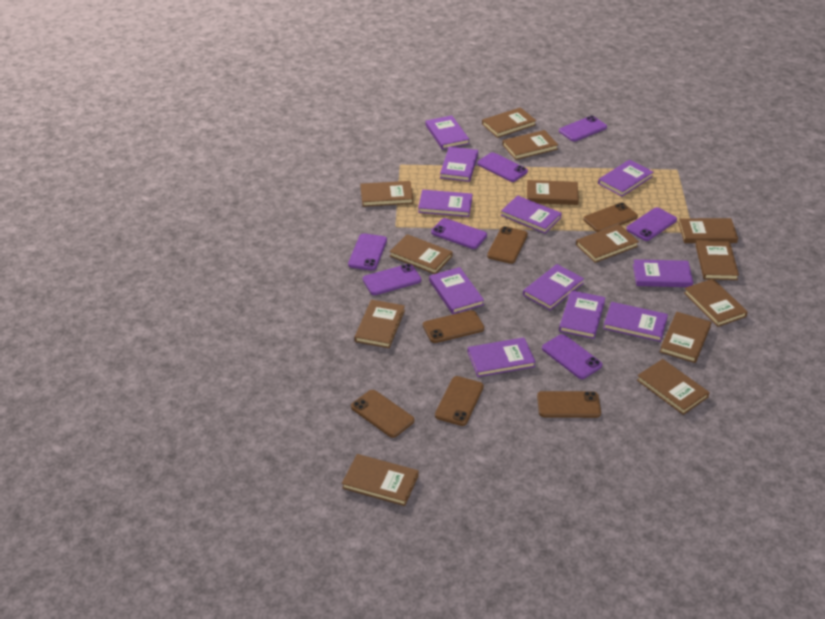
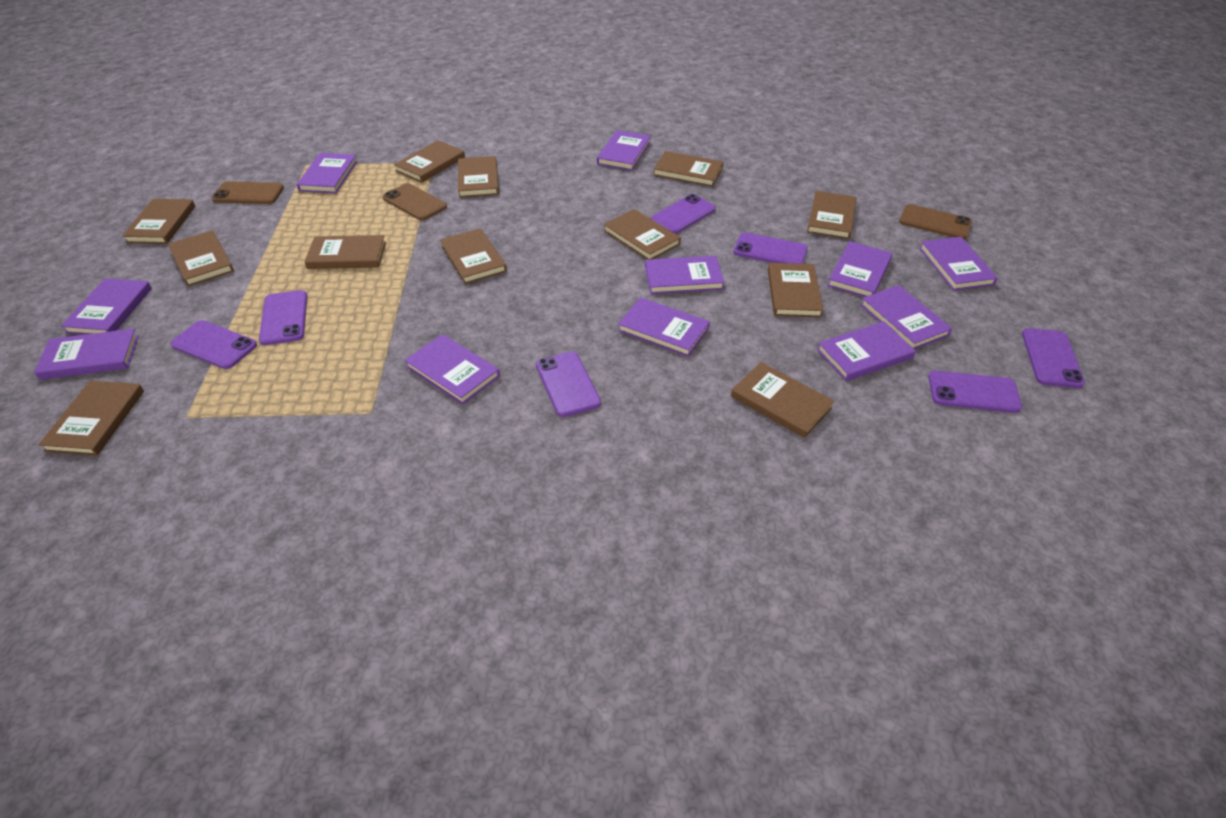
brown book: [342,454,419,506] [354,300,405,348] [360,181,413,207] [389,234,453,274] [482,107,536,138] [502,130,558,160] [527,180,579,205] [576,224,639,263] [637,359,710,415] [660,312,711,363] [678,218,738,243] [684,279,748,327] [696,240,739,280] = 13 -> [39,381,144,456] [122,199,195,244] [168,230,234,287] [305,235,386,269] [394,140,465,183] [440,228,507,284] [458,156,499,198] [603,209,681,260] [653,151,723,187] [731,362,834,438] [768,263,824,318] [807,191,856,239] = 12
brown phone: [351,390,414,438] [423,310,484,343] [435,376,484,426] [487,226,528,264] [537,391,601,418] [583,203,638,232] = 6 -> [212,181,284,204] [383,183,447,220] [899,204,972,239] = 3

